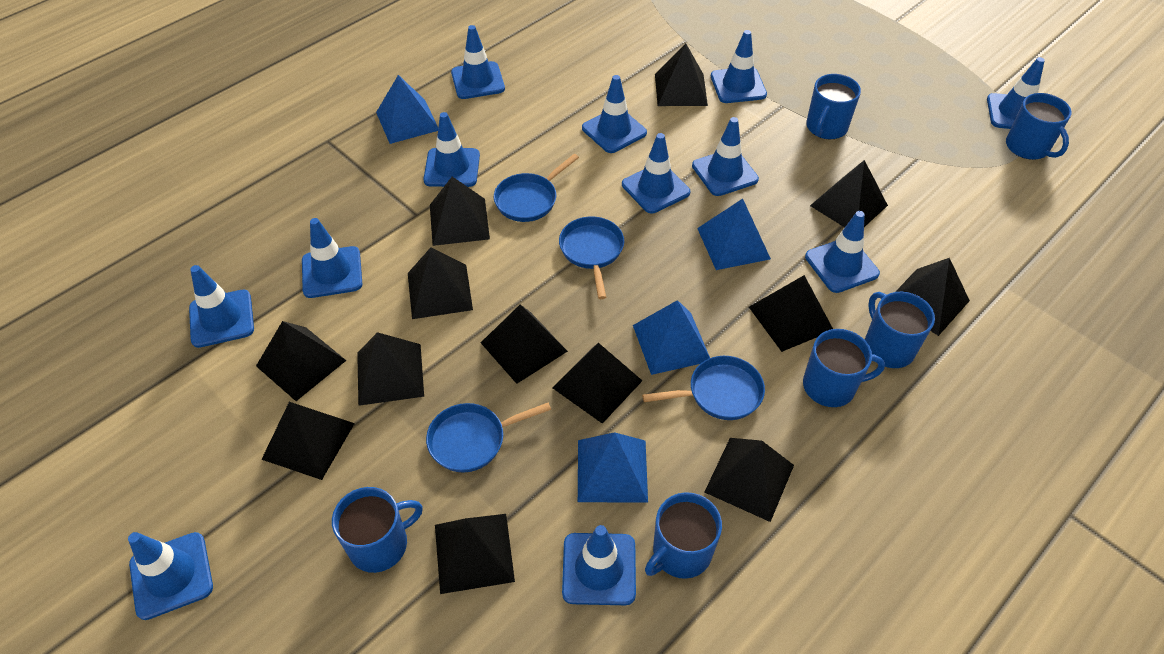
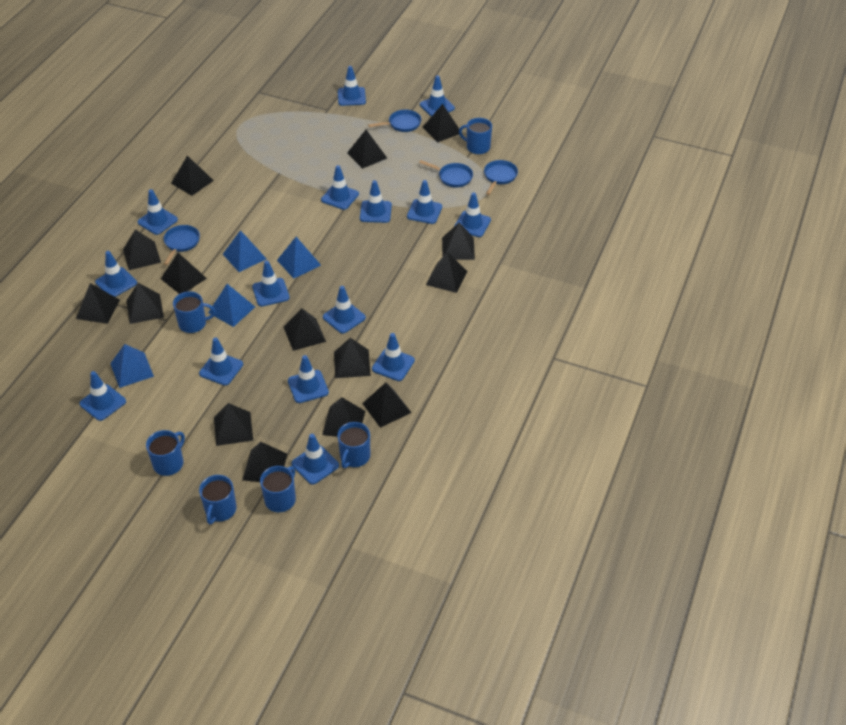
black pyramid: [256,321,347,401] [261,402,355,480] [357,332,424,406] [408,247,473,319] [430,177,490,246] [435,514,515,594] [481,304,568,384] [552,343,642,424] [655,44,708,106] [705,438,794,522] [749,275,833,352] [810,160,888,227] [895,258,970,336] = 13 -> [76,283,120,324] [123,229,161,270] [126,283,164,324] [161,253,207,294] [171,156,214,196] [214,403,253,446] [243,442,287,482] [284,308,326,351] [322,397,365,437] [334,338,371,378] [347,130,387,169] [362,383,412,428] [423,104,459,143] [426,252,467,293] [442,222,475,260] = 15
blue traffic cone: [128,532,213,620] [189,265,254,348] [302,218,362,298] [423,112,480,187] [451,25,505,99] [562,525,636,605] [582,75,647,153] [622,133,690,213] [692,117,759,196] [711,30,767,103] [805,211,880,293] [987,57,1045,129] = 12 -> [79,371,126,421] [95,251,137,297] [138,189,178,235] [199,337,243,386] [252,261,290,307] [288,355,329,403] [291,434,339,485] [321,165,359,210] [323,286,366,334] [338,66,366,106] [360,180,392,223] [372,333,415,381] [407,180,442,224] [420,75,455,117] [454,192,491,237] = 15

